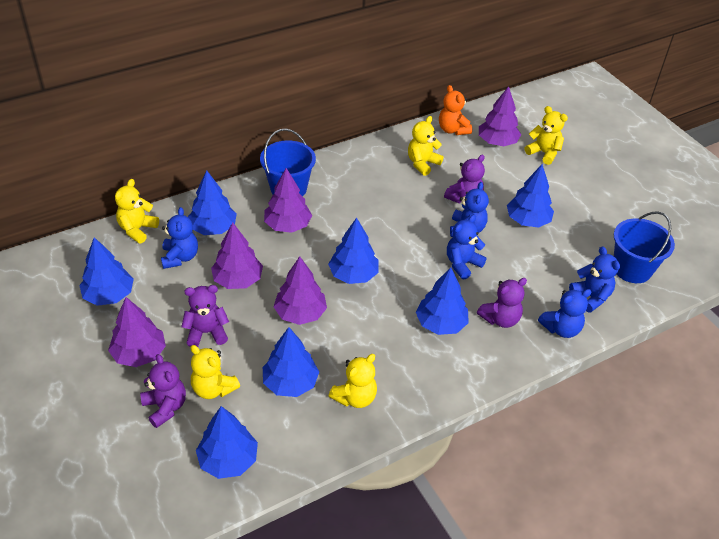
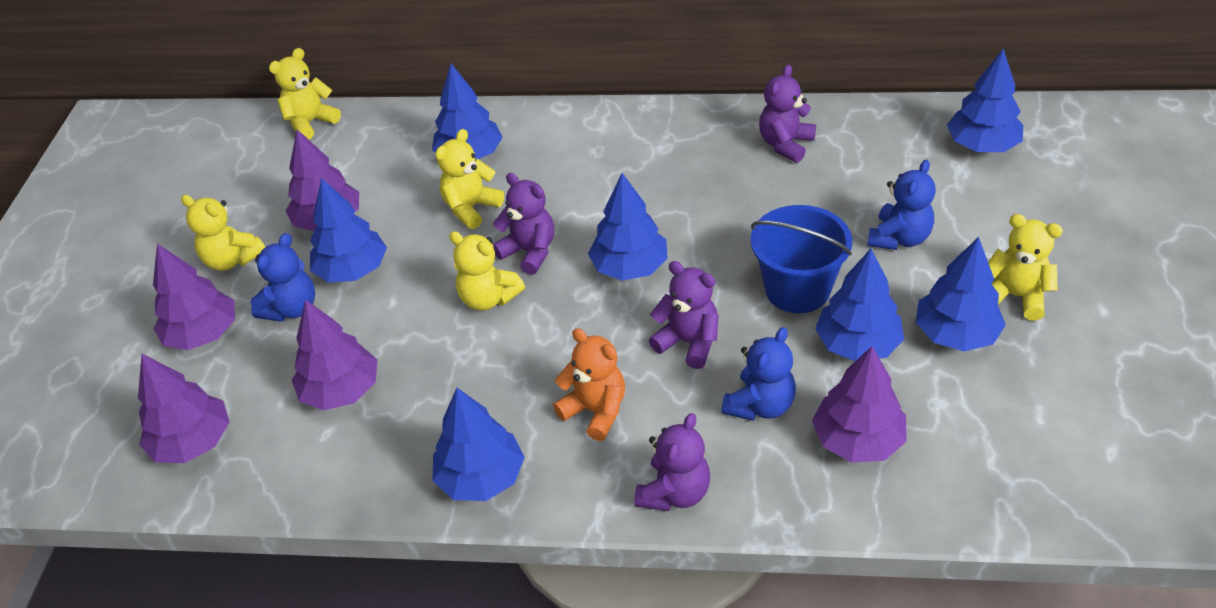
blue bucket: [260,129,316,196] [614,211,675,283] = 2 -> [751,205,852,313] = 1
blue teddy bear: [161,207,198,269] [447,215,487,279] [450,182,489,237] [538,289,592,338] [569,246,620,313] = 5 -> [250,233,315,322] [721,327,796,421] [867,160,936,250] = 3

